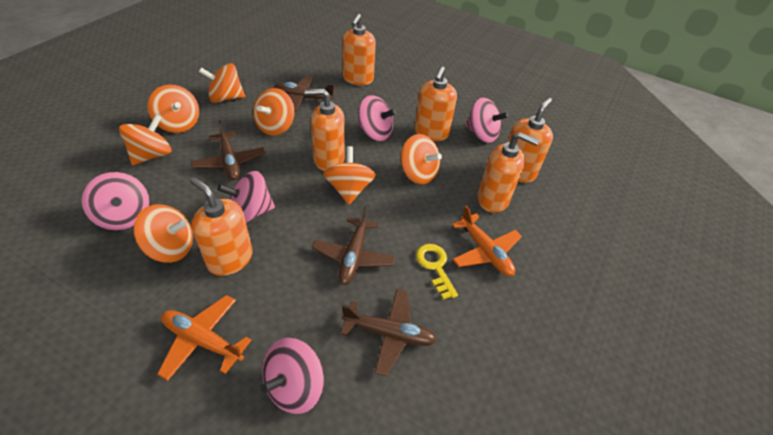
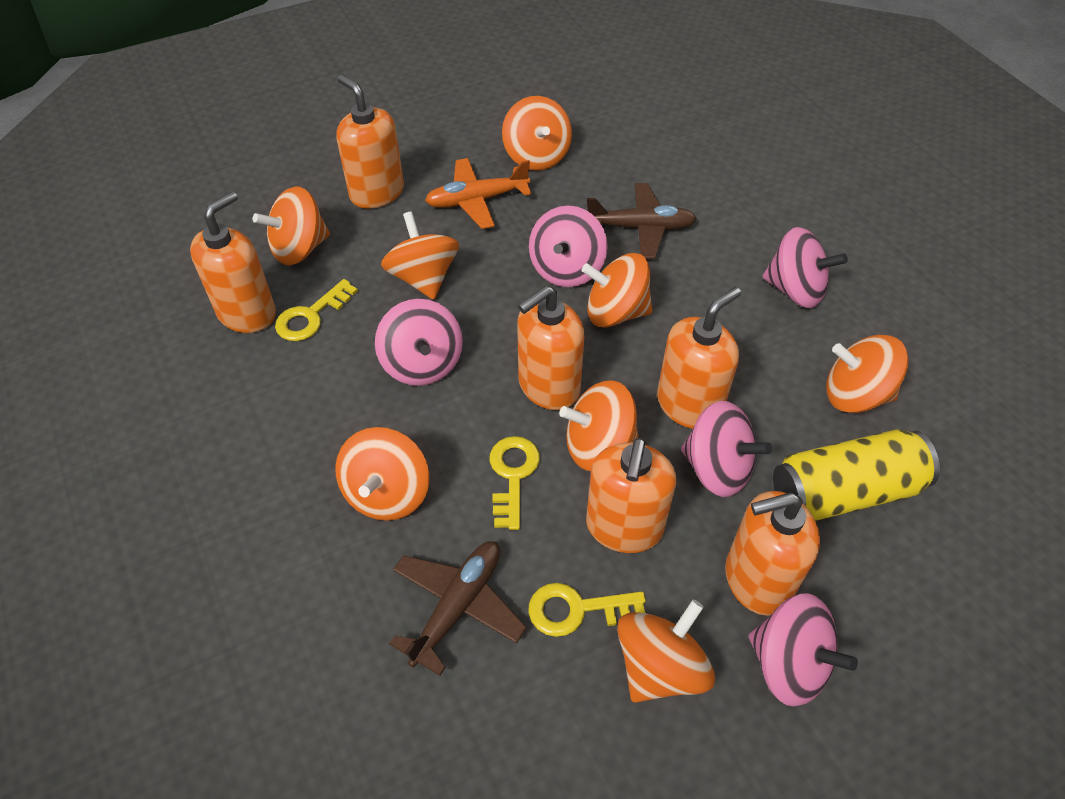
brown plane: [191,120,266,180] [274,76,335,111] [312,206,396,285] [340,289,437,376] = 4 -> [389,541,527,676] [587,183,697,259] = 2
orange plane: [157,295,251,381] [452,205,522,276] = 2 -> [425,158,532,229] = 1
orange spinning top: [119,114,172,165] [133,204,193,263] [147,85,199,133] [199,63,245,103] [253,88,295,135] [323,146,376,205] [401,134,442,184] = 7 -> [253,186,330,265] [335,427,429,521] [381,211,459,300] [502,96,572,170] [559,380,639,471] [581,253,652,327] [617,600,715,703] [826,335,909,413] = 8
yellow can: none = 0 -> [773,429,940,521] = 1
yellow key: [416,244,458,300] = 1 -> [275,279,358,341] [489,436,540,530] [528,583,646,637] = 3

